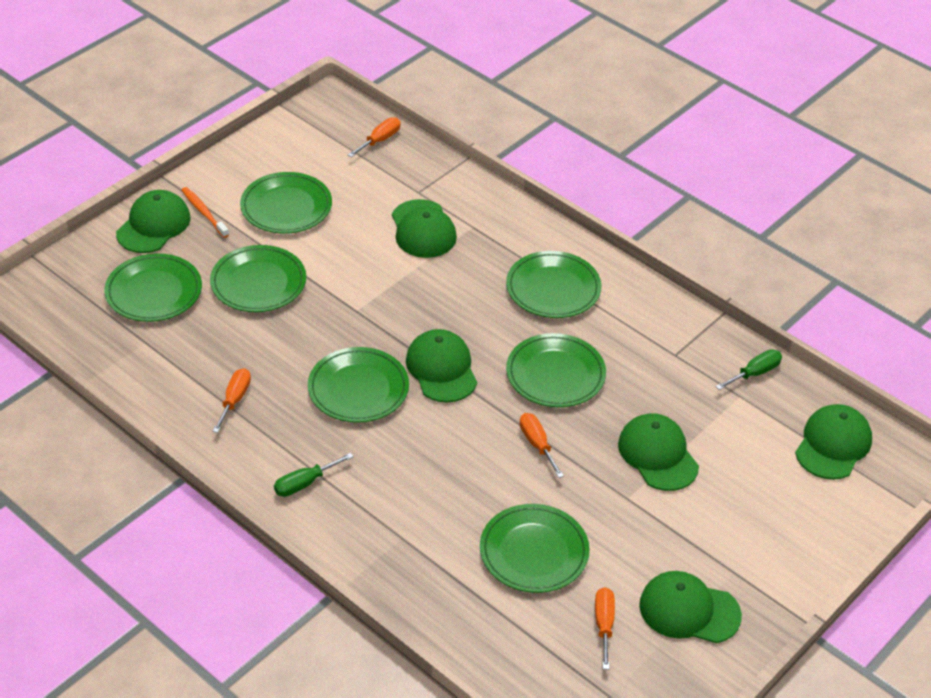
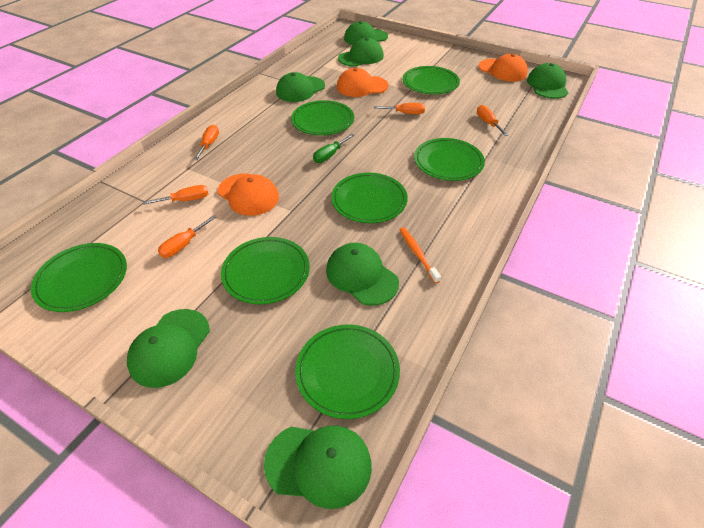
green cap: [116,190,191,253] [392,199,457,258] [406,329,477,403] [618,413,699,491] [639,571,742,643] [795,404,872,480] = 6 -> [127,309,210,388] [264,426,372,509] [276,72,325,102] [326,243,399,306] [338,38,384,67] [344,21,388,45] [527,63,568,99] = 7
green screwdriver: [274,453,354,497] [716,349,782,390] = 2 -> [313,134,354,163] = 1
orange cap: none = 0 -> [218,173,279,216] [337,68,388,97] [478,54,528,82] = 3
orange screwdriver: [212,368,251,433] [348,117,400,157] [520,413,564,478] [595,587,615,669] = 4 -> [143,185,208,205] [158,215,216,258] [194,125,219,160] [374,103,425,114] [477,105,509,136] = 5

